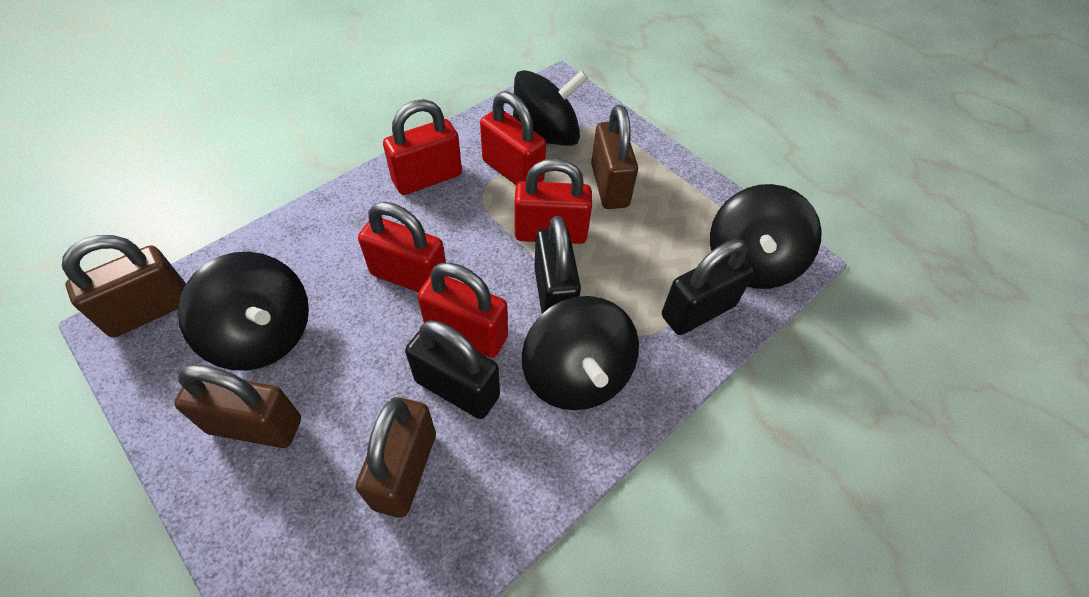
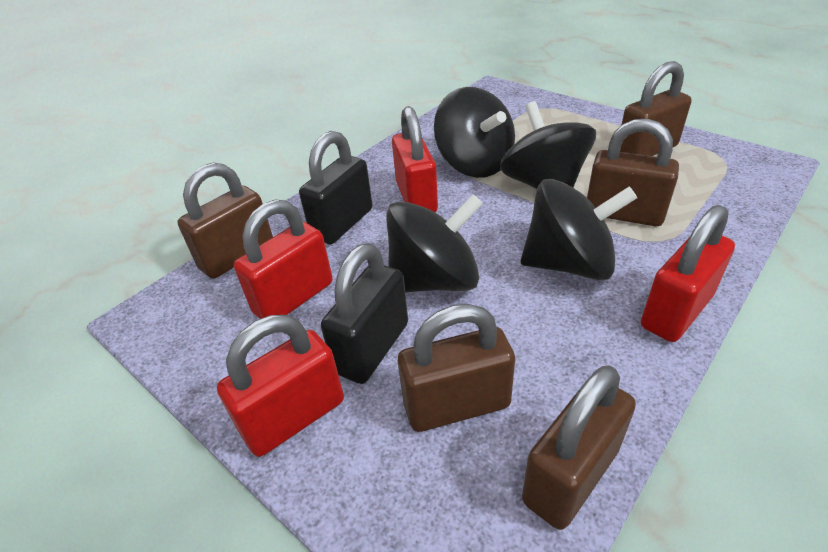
black padlock: [405,320,500,419] [534,216,581,314] [662,239,754,335] = 3 -> [299,131,373,244] [321,243,408,384] = 2
brown padlock: [62,235,186,338] [174,365,301,448] [356,397,436,518] [591,105,638,209] = 4 -> [177,163,273,279] [398,304,515,432] [522,365,636,530] [587,119,679,226] [620,61,692,156] = 5
red padlock: [358,202,446,293] [383,99,462,195] [417,262,508,358] [480,91,546,186] [514,158,592,244] = 5 -> [217,315,344,457] [234,199,333,319] [392,106,438,212] [641,205,735,342] = 4

